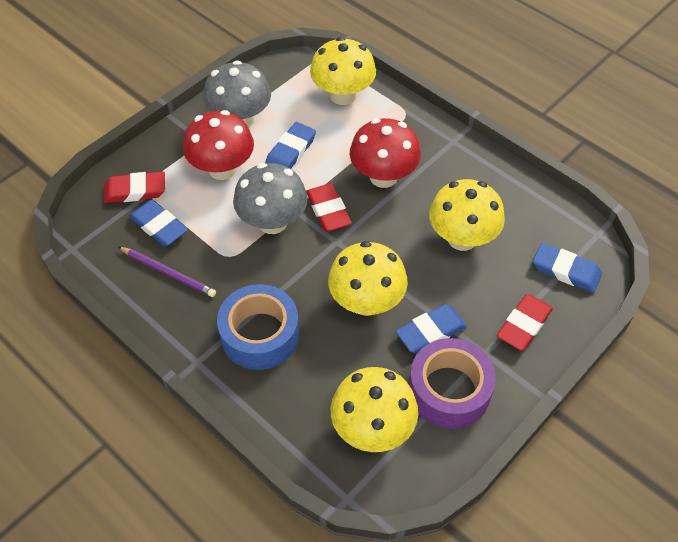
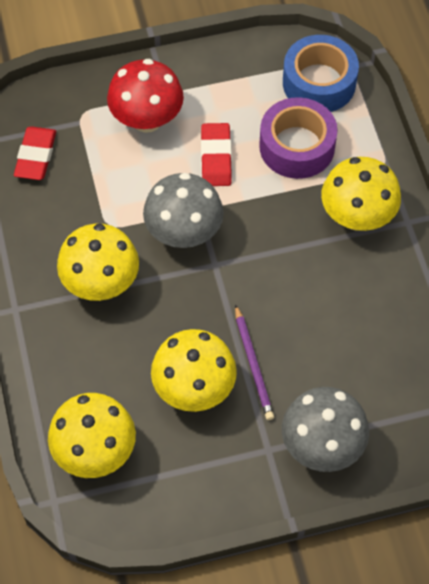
blue eraser: [129,200,188,246] [265,122,316,169] [395,304,467,354] [533,243,602,293] = 4 -> none = 0
red eraser: [104,172,165,203] [306,183,352,231] [497,294,553,351] = 3 -> [14,126,56,180] [201,123,232,186] = 2
red mushroom: [183,110,254,180] [350,118,421,188] = 2 -> [107,59,184,133] = 1

